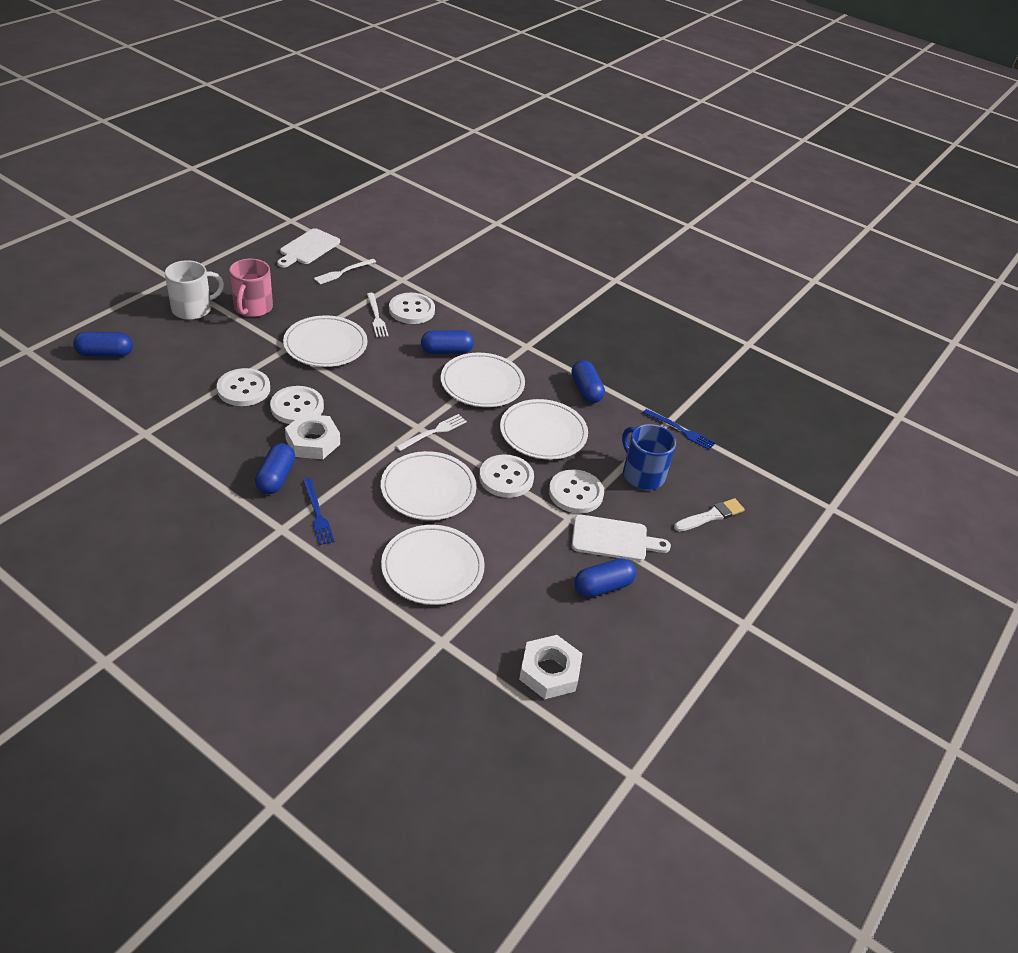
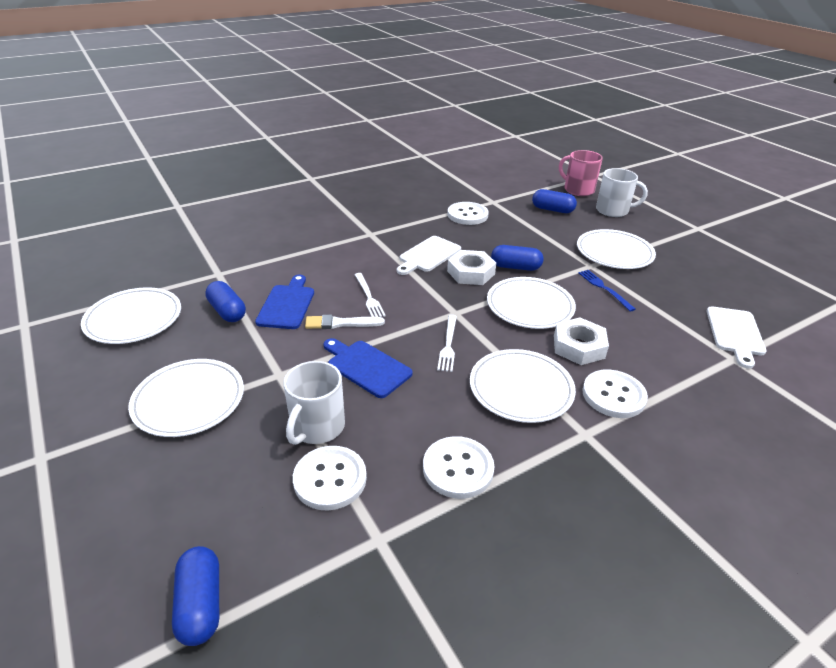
blue capsule: [73,332,133,357] [255,443,295,494] [421,330,474,354] [572,360,605,403] [574,558,636,598] = 5 -> [172,546,219,646] [205,281,246,322] [491,245,543,271] [532,189,577,213] = 4
blue cutting board: none = 0 -> [255,275,314,329] [323,338,413,398] = 2
blue fork: [303,478,335,545] [643,409,716,450] = 2 -> [578,270,636,312] = 1
blue mug: [622,424,676,490] = 1 -> none = 0
white button: [217,368,270,406] [270,386,324,424] [389,293,435,324] [479,454,534,498] [549,469,604,514] = 5 -> [293,446,367,511] [423,436,494,499] [448,202,489,225] [582,370,648,418] = 4
white fork: [314,259,376,284] [367,293,388,337] [396,414,467,451] = 3 -> [354,273,386,317] [437,315,457,372] = 2
white mug: [165,260,224,320] = 1 -> [284,361,345,445] [596,168,648,217] = 2

